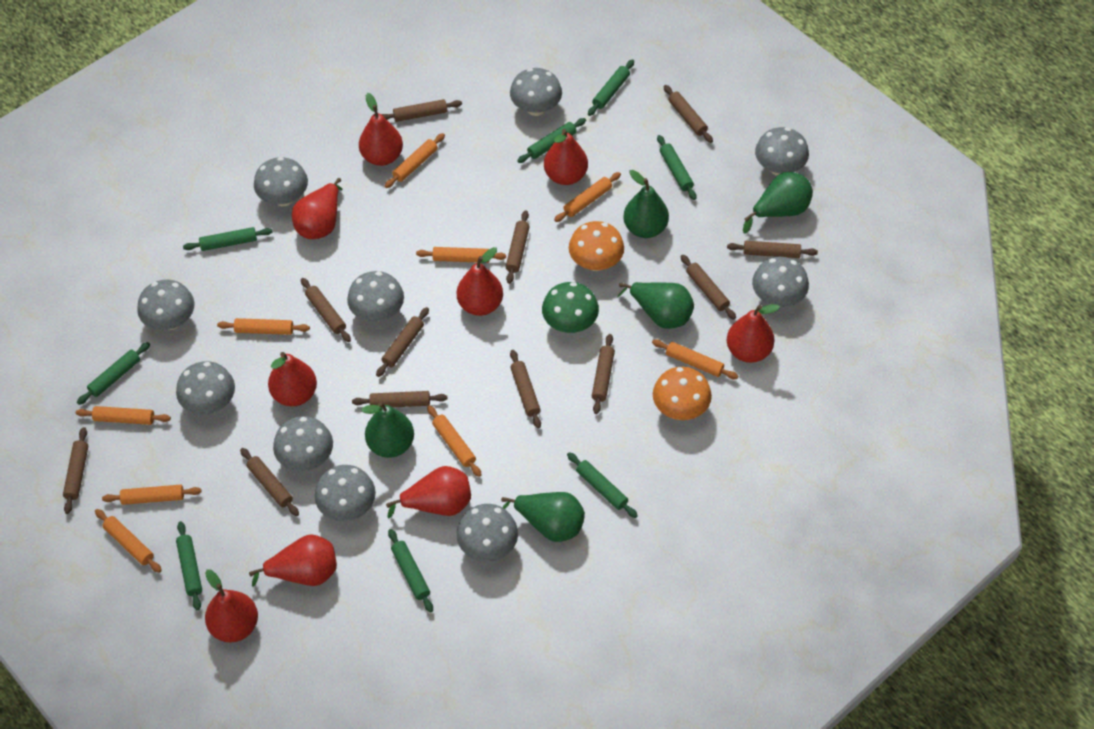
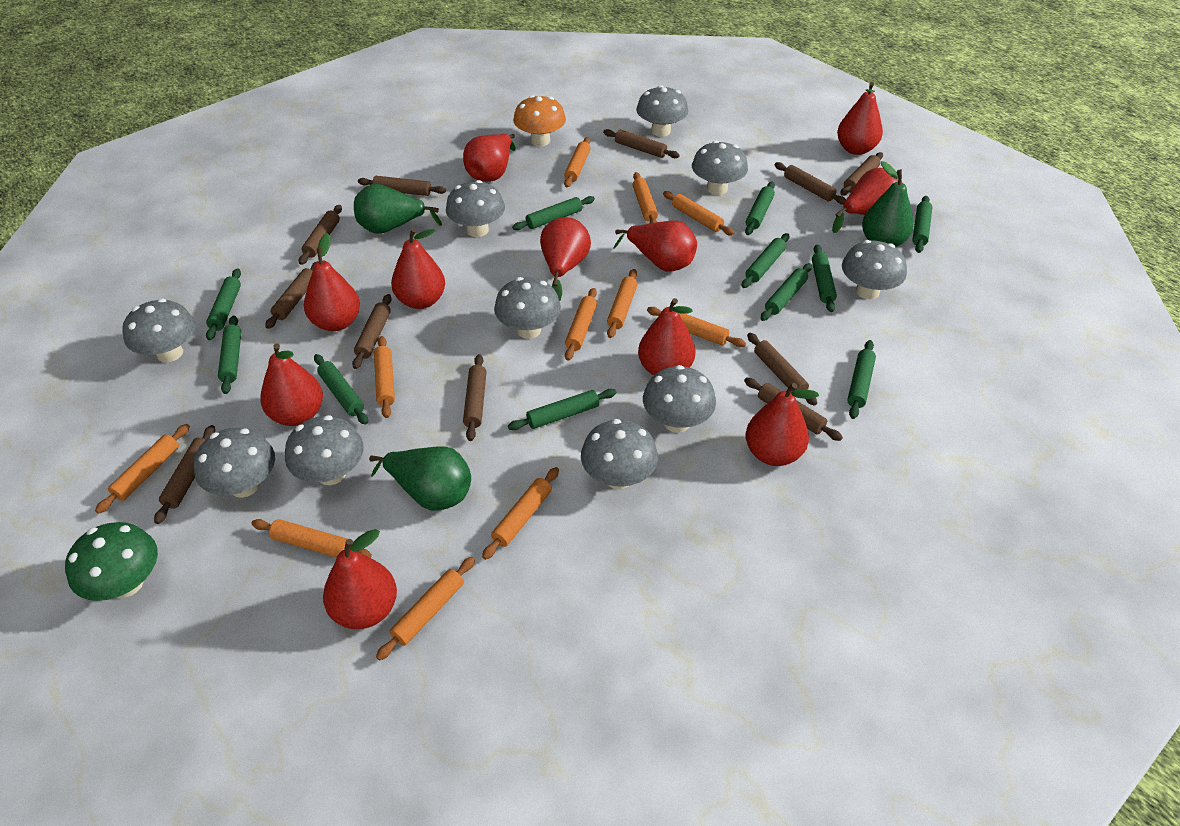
brown rolling pin: [63,427,88,514] [240,448,299,516] [301,278,351,342] [352,391,447,407] [376,307,429,377] [381,99,462,122] [506,210,530,284] [510,350,541,429] [592,334,615,414] [664,85,713,143] [680,255,736,320] [727,241,818,258] = 12 -> [154,425,215,524] [265,261,318,329] [299,205,342,265] [352,294,392,369] [358,176,446,196] [463,354,487,441] [603,129,680,158] [744,378,843,441] [747,333,817,406] [775,162,846,205] [840,152,883,196] = 11
green pear: [361,402,414,458] [501,492,585,542] [617,282,694,329] [623,170,669,238] [743,172,813,233] = 5 -> [354,184,442,234] [369,447,471,511] [862,161,914,247] = 3
green rolling pin: [77,342,150,405] [176,521,202,610] [183,227,273,251] [388,529,433,613] [517,118,586,163] [567,452,638,518] [588,59,634,116] [657,135,696,200] = 8 -> [206,268,241,340] [218,315,241,394] [314,354,368,425] [508,389,616,430] [512,196,595,230] [742,233,789,288] [745,182,775,235] [761,263,812,321] [812,245,837,312] [847,340,876,419] [913,196,932,253] = 11
orange mushroom: [569,221,624,271] [653,367,712,420] = 2 -> [513,95,566,146] = 1
orange rolling pin: [76,406,171,425] [95,509,162,573] [102,485,202,505] [217,318,310,335] [385,133,445,188] [416,247,506,263] [427,405,482,477] [554,172,621,222] [652,339,738,379] = 9 -> [95,424,190,514] [251,519,372,558] [374,336,395,418] [376,557,475,661] [482,467,559,560] [564,137,591,187] [565,288,597,361] [607,269,638,338] [633,172,658,223] [647,307,746,347] [663,191,734,235] = 11
red pear: [205,569,258,643] [249,534,337,587] [268,352,317,406] [292,178,343,239] [359,93,403,166] [386,466,471,518] [457,247,503,316] [544,129,588,185] [727,304,780,363] = 9 -> [260,343,323,426] [304,233,360,331] [323,529,397,629] [391,228,445,309] [463,134,516,182] [540,217,591,301] [613,221,697,271] [638,298,696,376] [746,383,819,466] [832,168,902,233] [837,82,883,155] = 11

